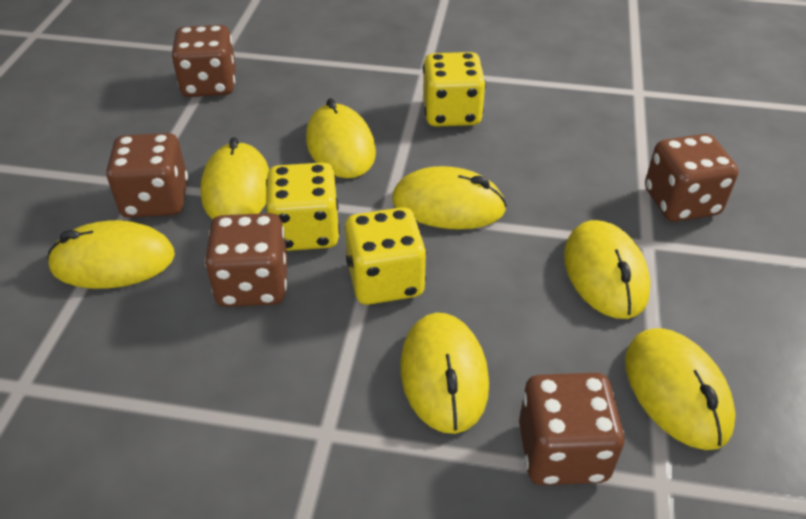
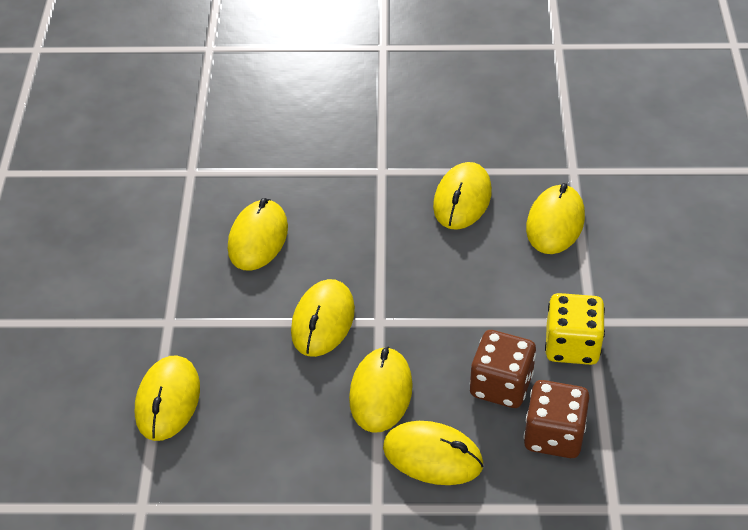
brown dice: [106,133,188,218] [171,25,236,97] [205,213,288,307] [519,373,625,485] [645,134,739,222] = 5 -> [470,330,536,408] [524,380,590,458] = 2
yellow dice: [266,162,340,251] [345,207,427,305] [423,52,486,127] = 3 -> [545,293,605,365] = 1

